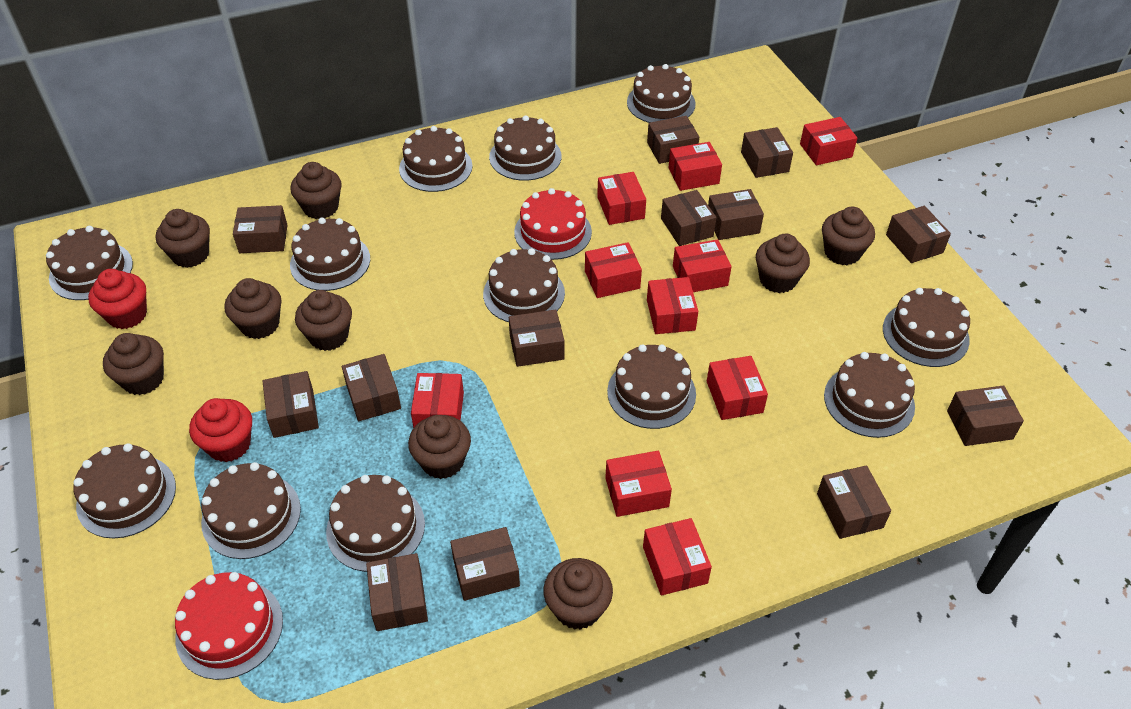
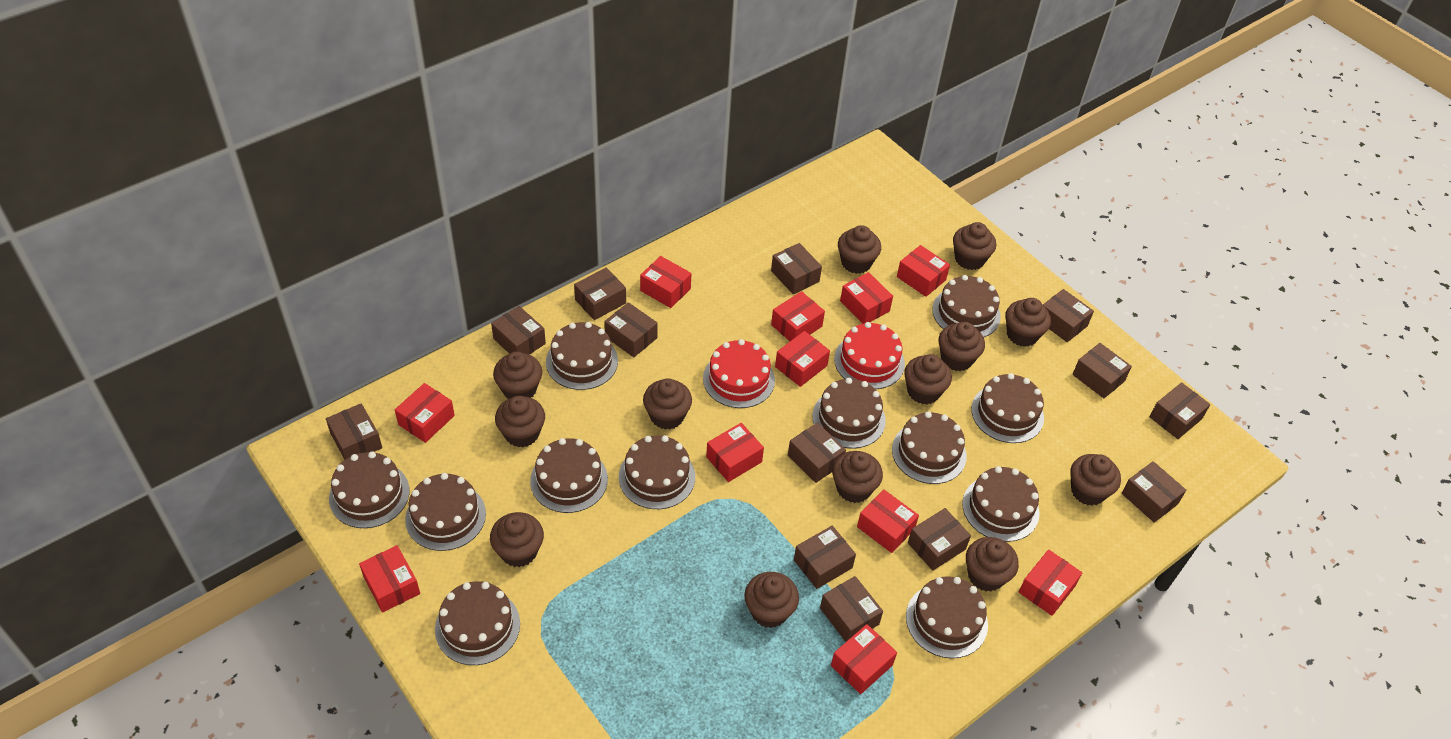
brown cupcake: [103,333,164,395] [156,209,210,268] [224,278,282,339] [291,162,342,219] [295,290,352,351] [408,415,471,479] [543,558,613,630] [756,234,810,293] [822,207,875,265] = 9 -> [490,512,544,567] [493,351,542,399] [495,396,545,447] [643,378,692,430] [745,572,799,628] [832,451,883,503] [838,225,881,274] [904,354,952,404] [938,322,985,371] [953,222,996,270] [966,537,1019,592] [1005,298,1051,347] [1071,454,1121,506] = 13
red box: [411,373,464,428] [585,242,642,298] [597,172,646,225] [605,451,672,517] [643,518,712,596] [647,277,698,334] [668,142,722,191] [673,239,731,292] [707,356,768,420] [800,117,857,165] = 10 -> [359,545,420,613] [395,383,455,443] [640,256,691,308] [706,423,764,482] [771,291,825,341] [775,331,830,387] [831,624,897,694] [840,272,893,324] [857,490,919,553] [897,245,950,297] [1019,550,1082,616] = 11
red cupcake: [88,269,147,329] [189,398,252,462] = 2 -> none = 0

